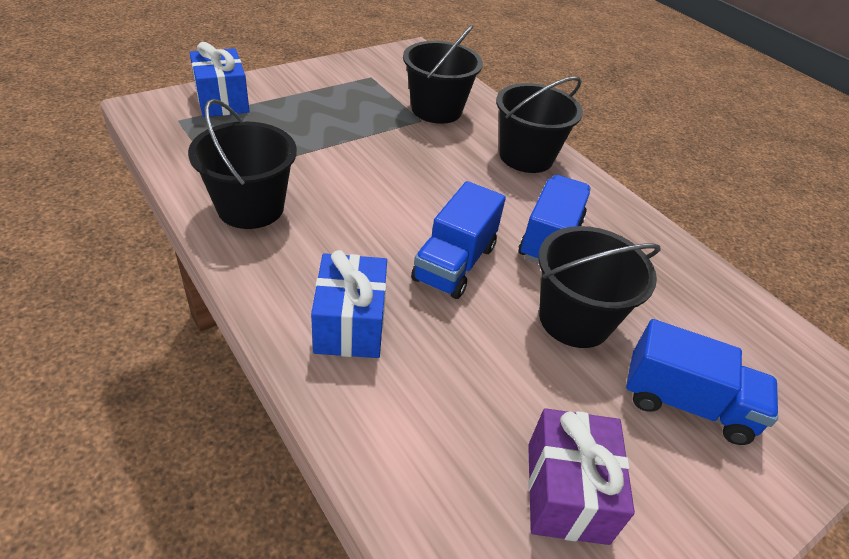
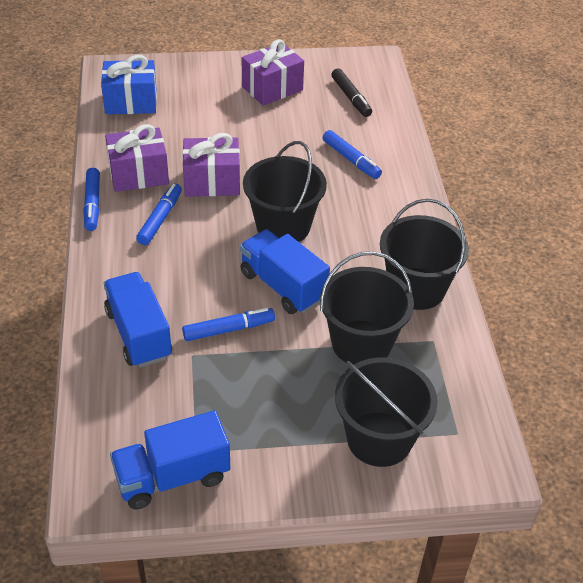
black marker: none = 0 -> [331,68,372,117] = 1
blue gift: [190,42,250,117] [311,250,387,358] = 2 -> [101,55,157,114] = 1
blue marker: none = 0 -> [83,168,100,231] [136,183,182,245] [182,308,275,341] [323,130,382,179] = 4
purple gift: [528,408,635,545] = 1 -> [105,124,169,192] [182,133,240,197] [242,39,304,106] = 3

